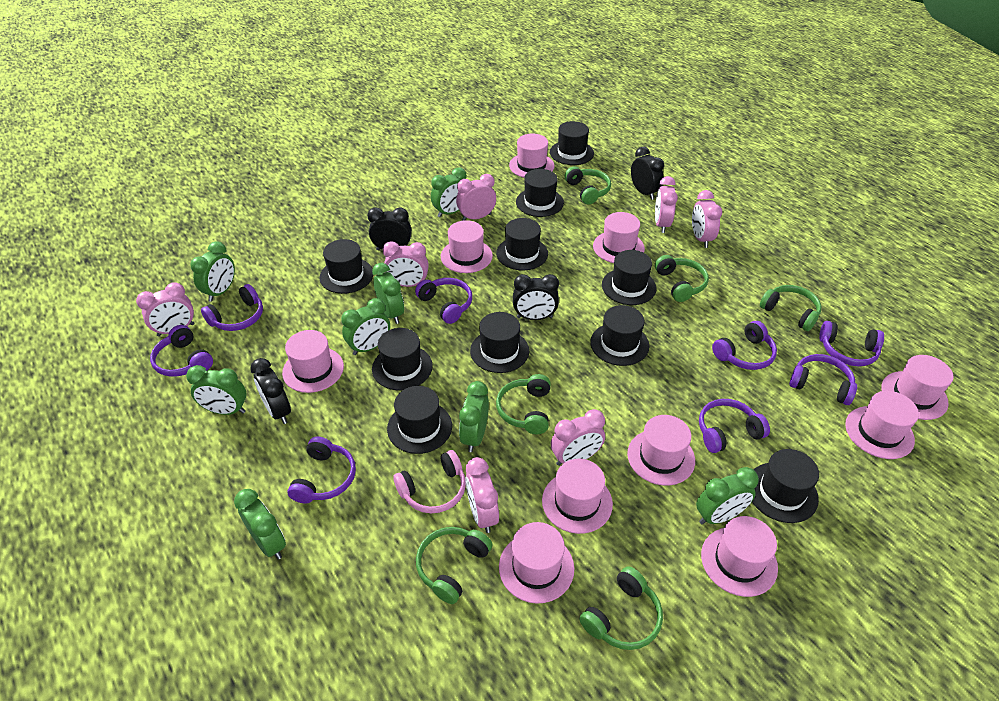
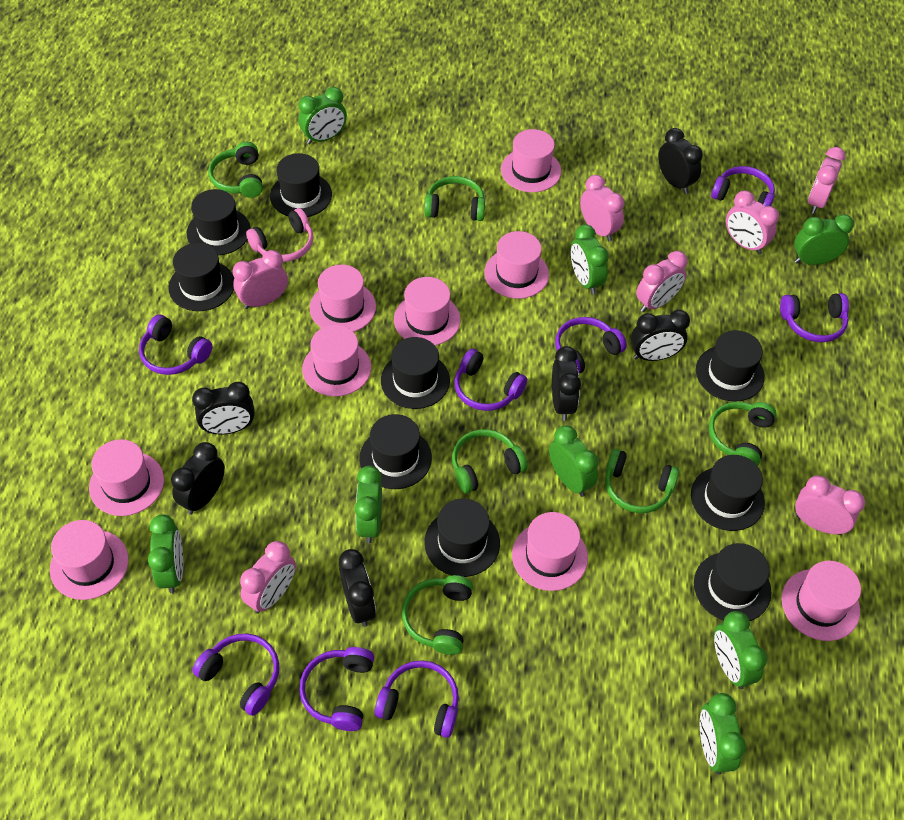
black clock: [250,358,291,424] [367,207,411,250] [513,274,559,320] [631,147,664,200] = 4 -> [171,442,225,515] [192,382,255,434] [339,549,376,627] [552,346,581,421] [631,310,690,361] [658,128,703,194] = 6
black hat: [319,239,373,294] [372,328,433,390] [387,386,452,454] [470,312,529,373] [496,218,548,270] [516,169,564,217] [550,121,594,165] [590,305,649,366] [602,250,657,305] [752,449,819,523] = 10 -> [168,243,234,311] [187,189,251,255] [270,153,332,217] [359,414,432,489] [381,337,450,409] [424,499,500,577] [691,455,765,531] [694,543,772,621] [696,330,765,402] = 9
pink hat: [282,330,344,393] [441,220,493,273] [499,522,574,604] [509,134,554,178] [542,459,613,534] [593,212,645,263] [627,415,695,485] [701,516,778,597] [845,391,919,459] [881,355,953,420] = 10 -> [50,520,129,600] [89,439,164,516] [302,325,371,396] [310,265,376,332] [394,277,461,345] [484,231,549,299] [501,129,561,192] [512,512,588,591] [782,561,861,641] = 9

